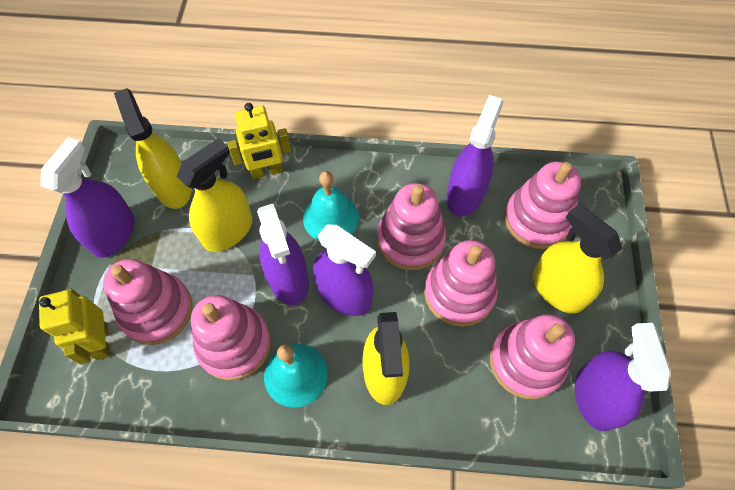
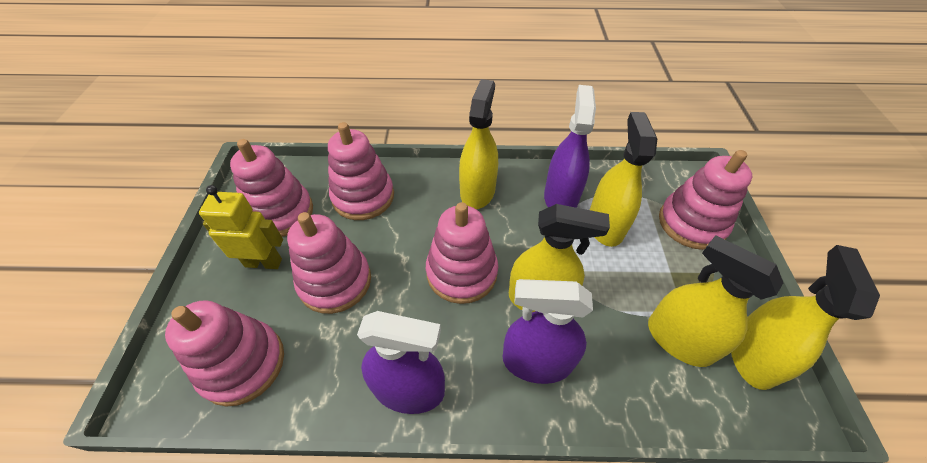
purple spray bottle: [41,137,135,258] [257,204,309,305] [313,225,376,316] [446,95,503,217] [575,323,671,432] = 5 -> [357,311,445,414] [503,279,593,384] [544,85,596,208] = 3
turquoise bell: [264,344,328,408] [303,171,359,241] = 2 -> none = 0
yellow robot: [39,289,110,364] [227,103,291,179] = 2 -> [199,185,283,269] = 1
yellow spray bottle: [114,88,192,209] [176,138,252,252] [362,312,409,405] [533,204,622,314] = 4 -> [459,79,498,209] [509,204,610,312] [590,112,657,247] [648,235,783,367] [731,245,880,390] = 5

